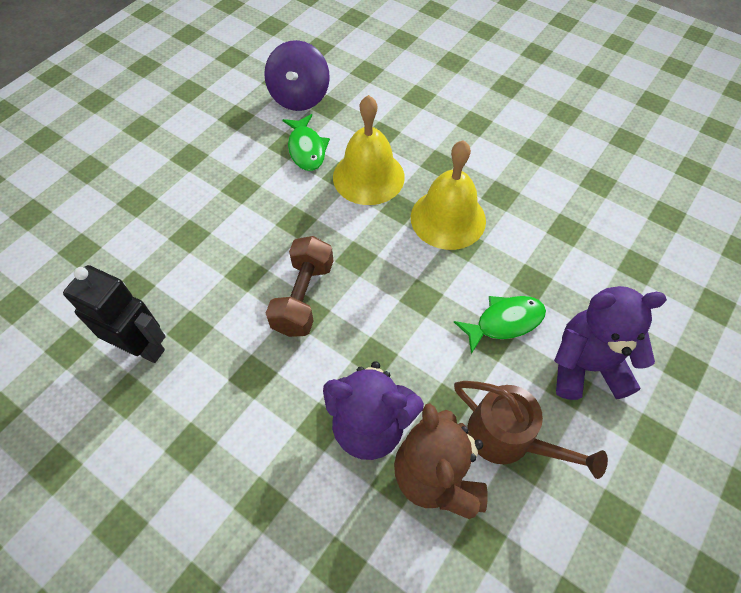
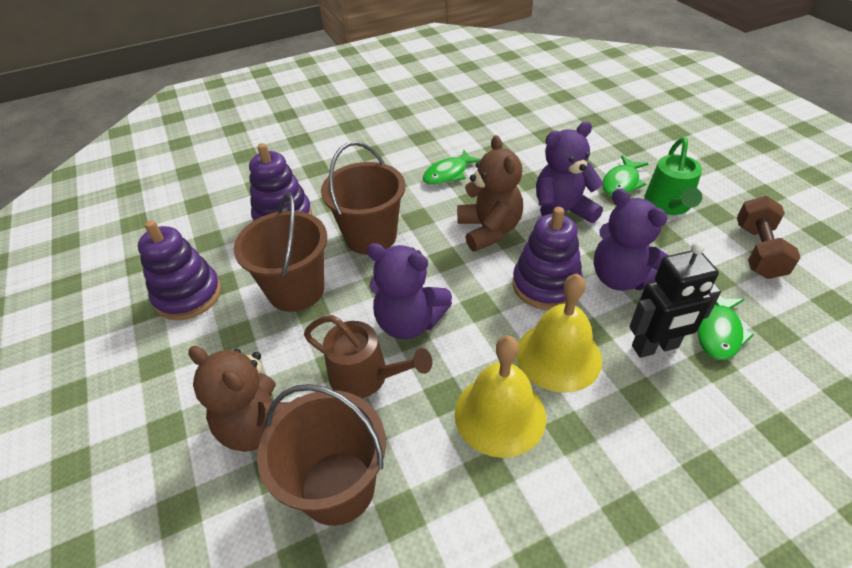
brown bucket: none = 0 -> [234,192,327,312] [257,384,386,526] [321,141,405,255] = 3
brown teddy bear: [394,403,488,519] = 1 -> [188,346,299,452] [457,135,523,252] = 2
green fish: [282,114,330,171] [454,296,546,354] = 2 -> [423,150,481,185] [602,155,649,196] [697,296,754,360] = 3
green watering can: none = 0 -> [644,137,702,215] = 1
purple spinning top: [264,40,330,111] = 1 -> none = 0
purple stacking toy: none = 0 -> [138,220,221,320] [249,143,312,221] [513,207,583,310] = 3
purple teddy bear: [323,361,424,460] [554,286,667,400] = 2 -> [367,243,452,339] [536,121,604,223] [594,188,669,291] = 3

